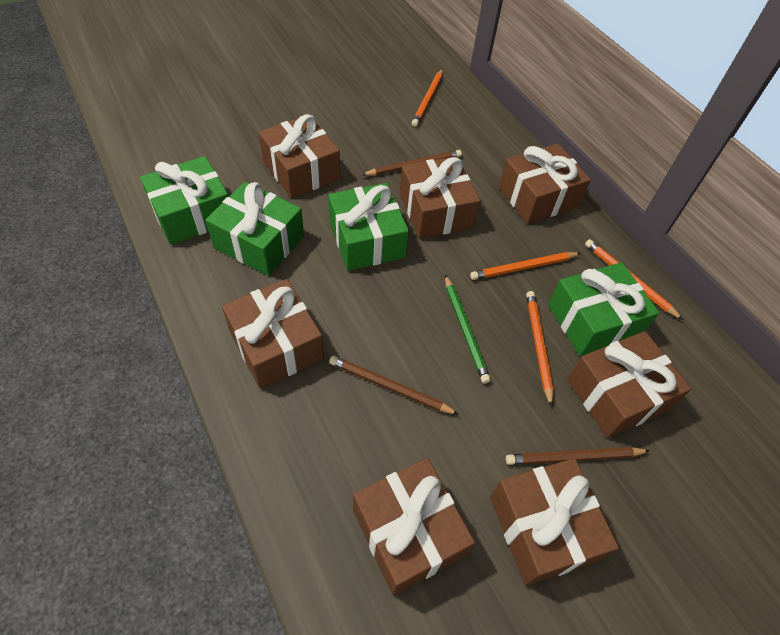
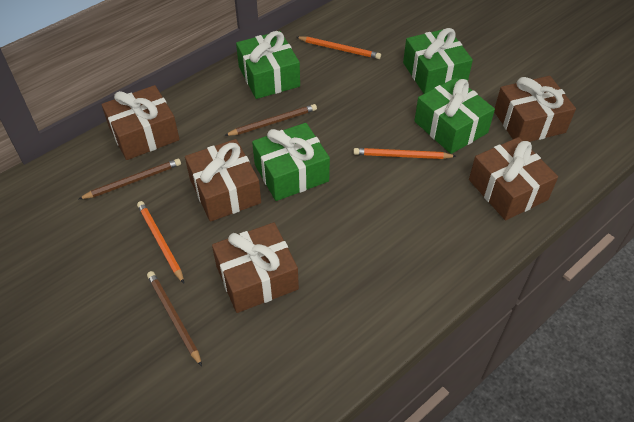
brown gift: [222,279,324,389] [259,114,340,198] [353,458,475,596] [400,156,480,239] [490,458,619,586] [498,144,591,224] [567,331,691,438] = 7 -> [101,85,180,160] [185,139,261,222] [212,222,299,313] [469,137,558,220] [494,76,576,142] = 5
green pencil: [445,275,491,384] = 1 -> none = 0
orange pencil: [412,69,443,127] [470,252,581,280] [526,291,553,407] [585,239,683,320] = 4 -> [137,201,184,283] [296,36,381,59] [353,148,456,159] = 3

